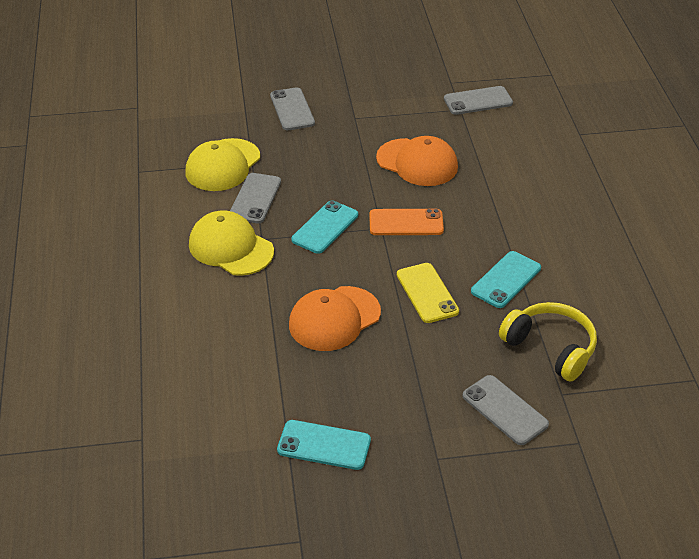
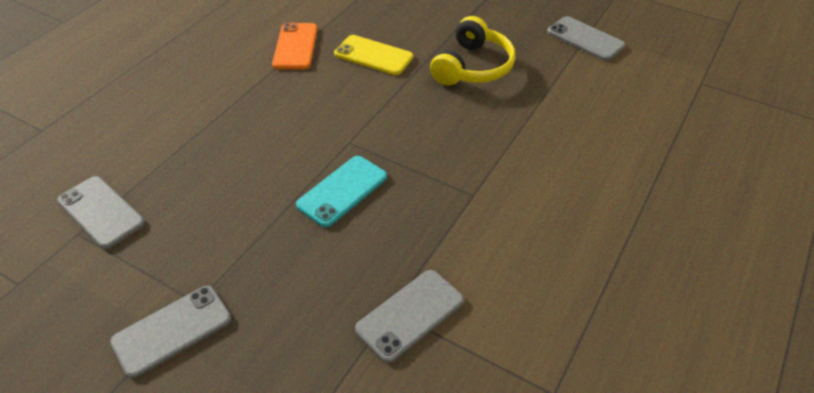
orange cap: [289,286,381,351] [376,136,458,186] = 2 -> none = 0
turquoise phone: [277,420,371,470] [291,200,358,254] [471,251,541,308] = 3 -> [296,156,387,227] = 1
yellow cap: [185,138,260,191] [189,211,274,276] = 2 -> none = 0

